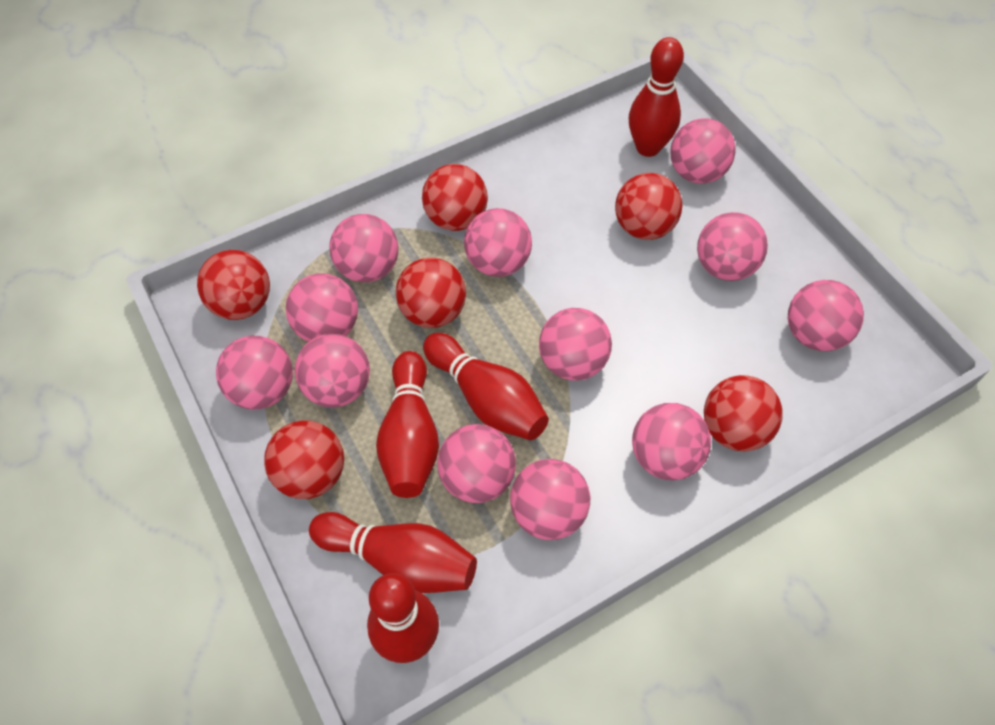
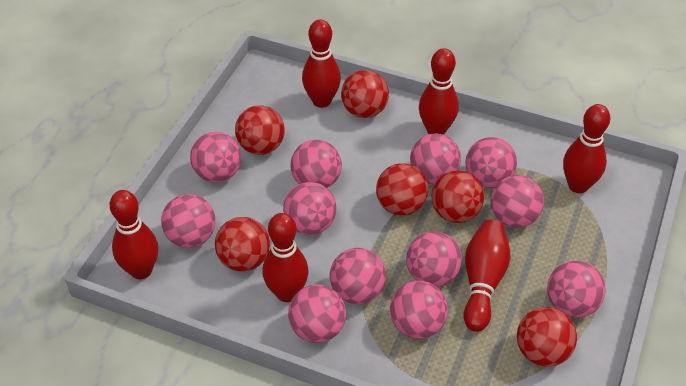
red bowling pin: [309,512,477,593] [367,573,439,663] [376,351,439,498] [423,333,549,440] [629,37,684,157] = 5 -> [110,190,158,279] [262,213,309,302] [302,19,341,108] [419,48,459,135] [463,219,510,332] [563,104,610,193] = 6

